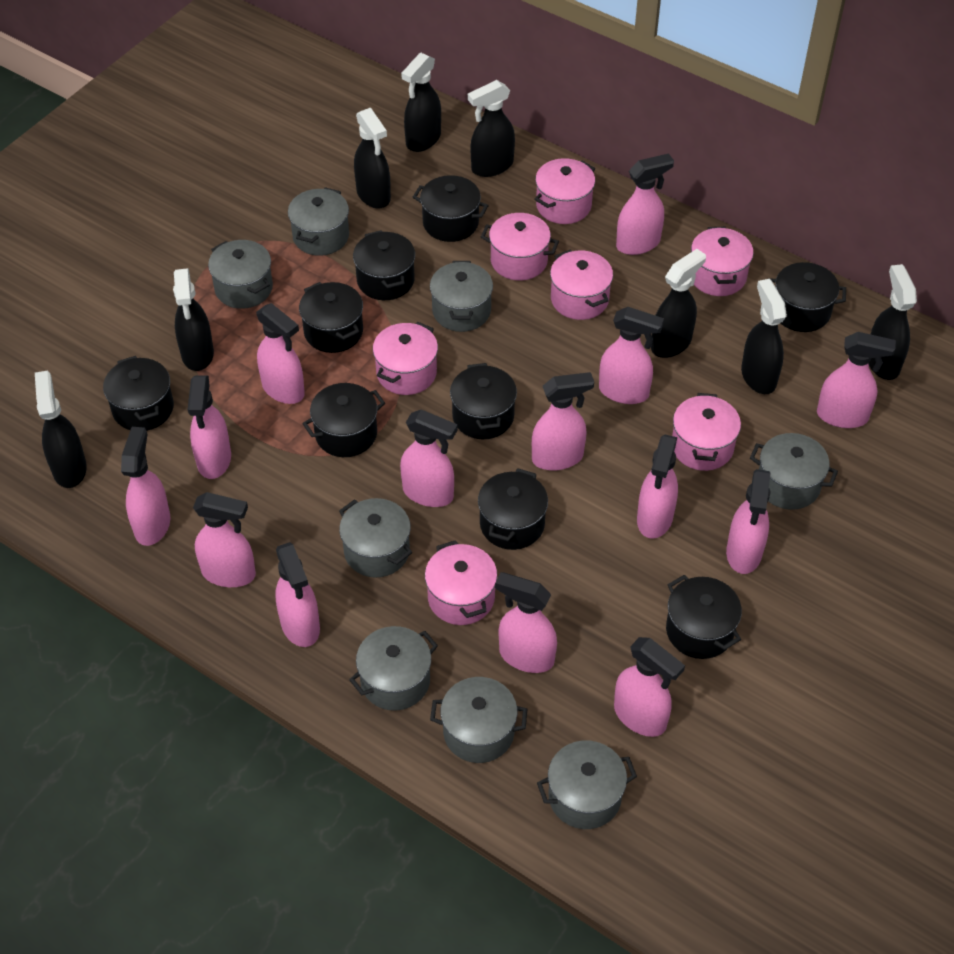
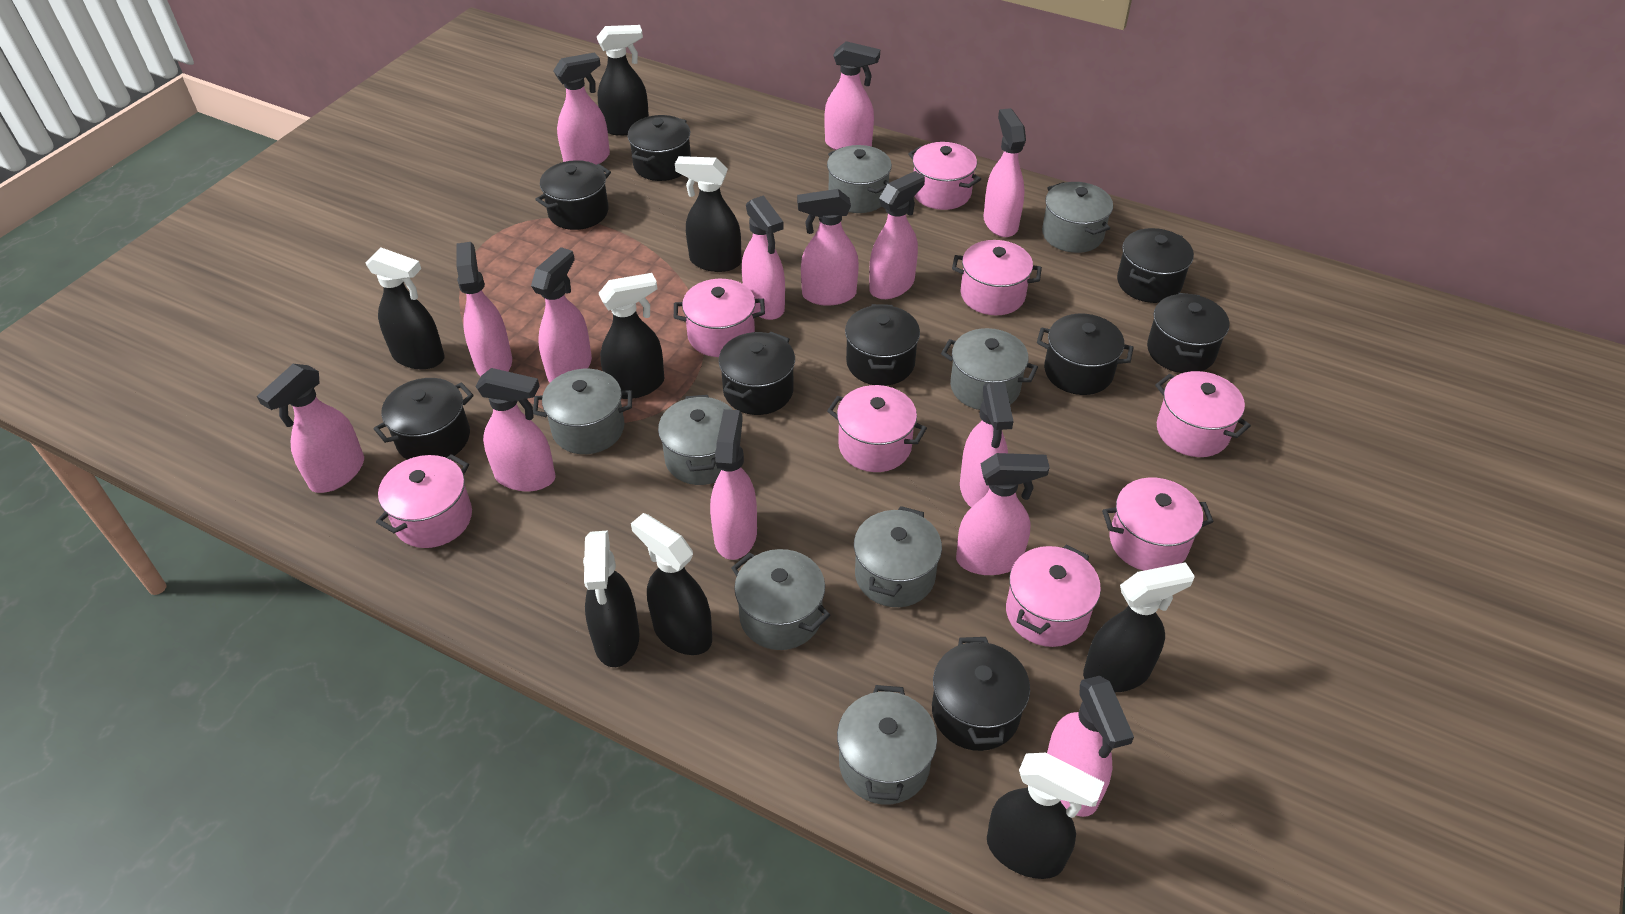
pink pot: [373,322,438,395] [425,540,497,625] [481,213,559,281] [534,158,595,224] [550,250,613,320] [672,393,741,471] [691,227,754,296] = 7 -> [376,454,472,548] [674,279,765,357] [827,385,927,472] [908,142,981,210] [952,240,1042,315] [1006,545,1101,647] [1102,478,1213,571] [1155,371,1251,457] = 8

